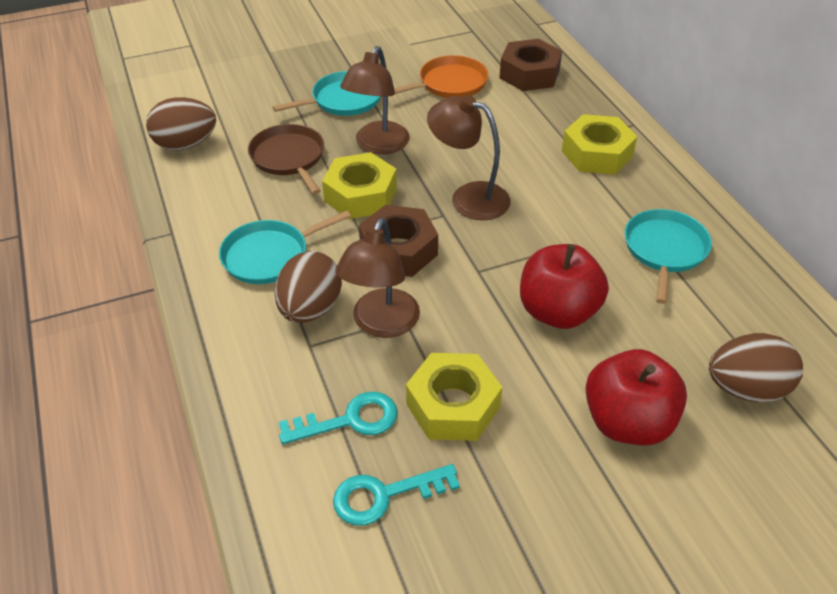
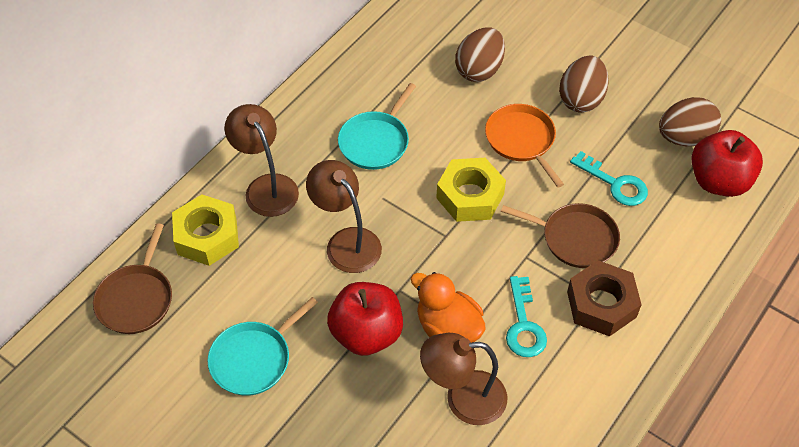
brown nut: [359,205,438,277] [499,39,562,91] = 2 -> [567,260,642,337] = 1
brown pan: [248,124,324,194] = 1 -> [93,223,172,334] [501,203,620,268] = 2
orange duck: none = 0 -> [411,272,486,343] = 1
turquoise pan: [219,211,351,284] [273,71,381,116] [625,209,712,304] = 3 -> [207,297,318,396] [338,83,416,170] = 2
yellow nut: [322,152,397,219] [406,353,502,441] [562,114,637,175] = 3 -> [172,195,239,266] [436,158,506,222] = 2

